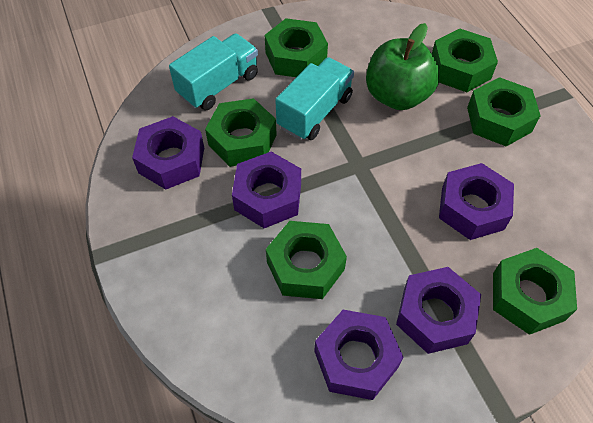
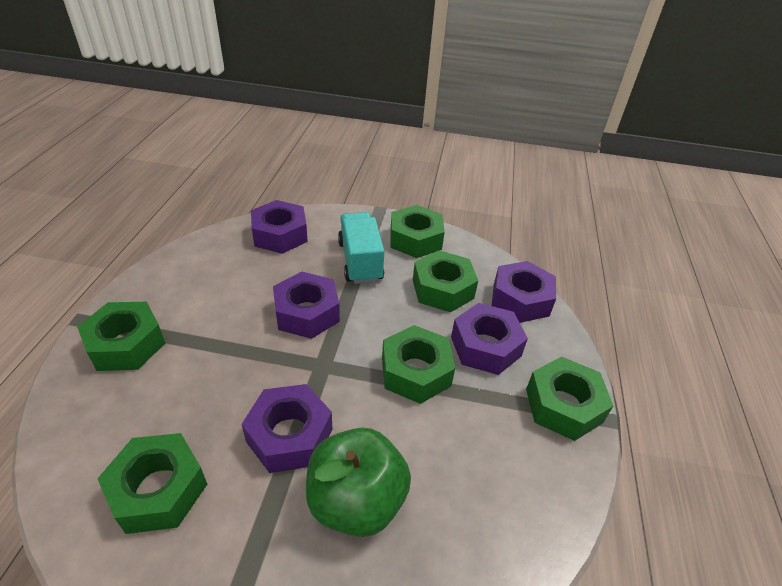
turquoise truck: [169,33,258,110] [275,57,354,140] = 2 -> [338,212,385,284] = 1

